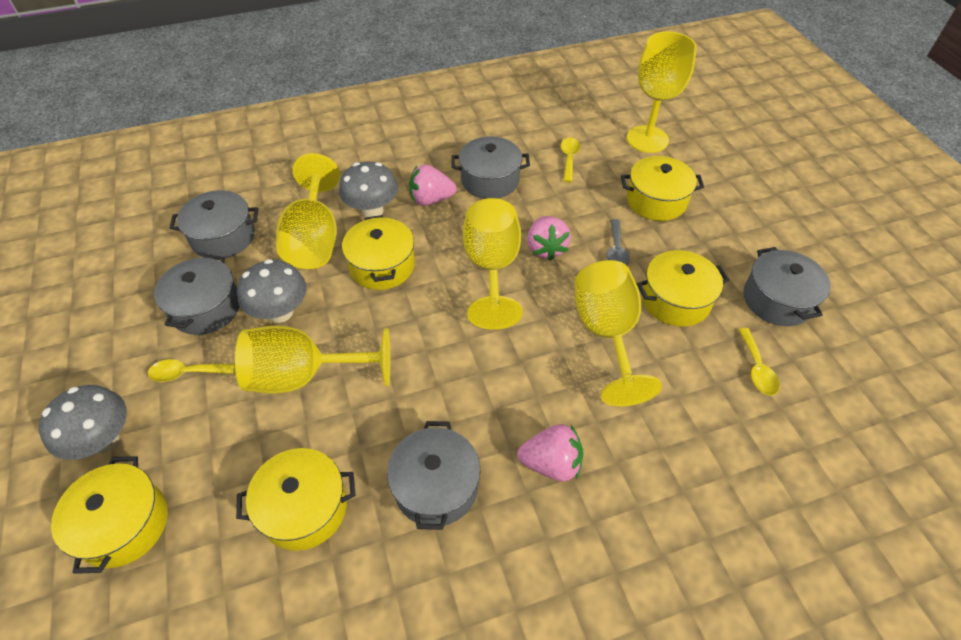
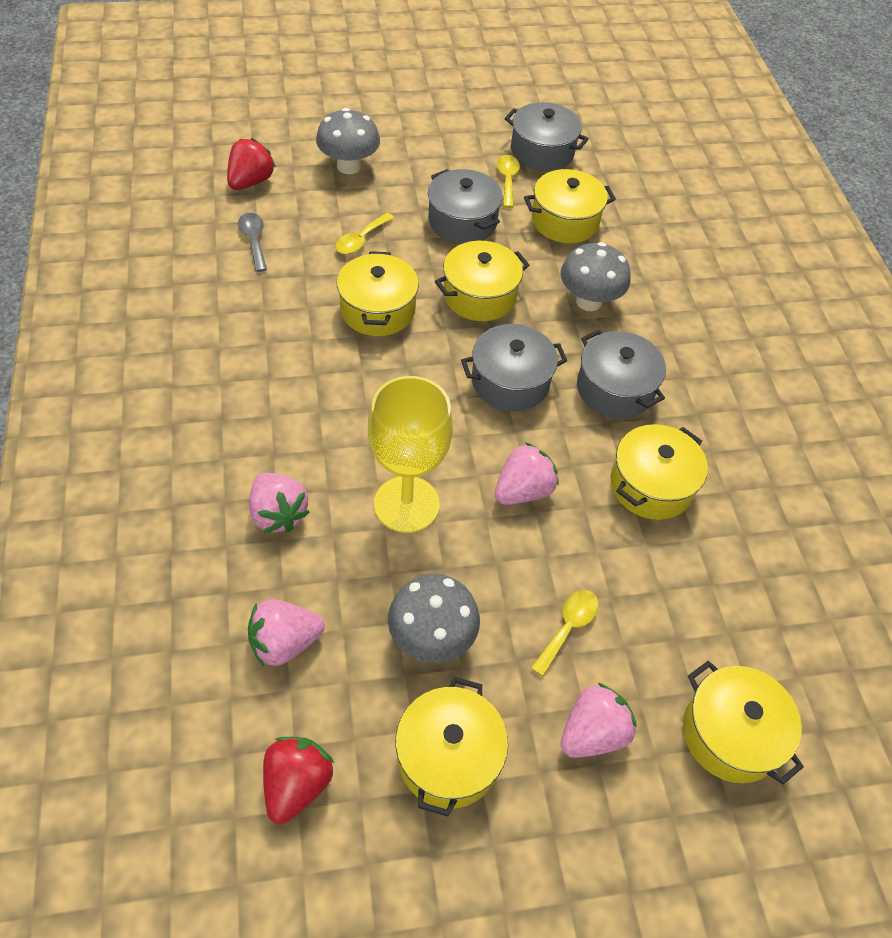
grey pot: [154,254,240,335] [170,190,258,258] [387,421,480,530] [451,136,530,199] [744,247,831,326] = 5 -> [428,169,503,244] [461,324,567,412] [505,102,589,171] [577,330,666,419] = 4
pink strawberry: [409,164,457,206] [517,424,583,482] [527,216,571,261] = 3 -> [248,599,325,667] [249,473,310,533] [495,442,559,505] [561,682,637,758] = 4
red strawberry: none = 0 -> [227,138,276,190] [263,737,334,824] = 2
yellow goblet: [235,326,390,394] [276,153,340,269] [463,198,523,330] [575,260,662,406] [627,32,697,153] = 5 -> [368,376,453,533] = 1
yellow pot: [51,456,168,574] [236,448,356,551] [342,215,415,290] [621,156,704,221] [637,250,729,327] = 5 -> [337,251,419,336] [396,677,508,816] [435,241,530,321] [524,169,616,243] [611,424,708,520] [683,661,804,784] = 6

